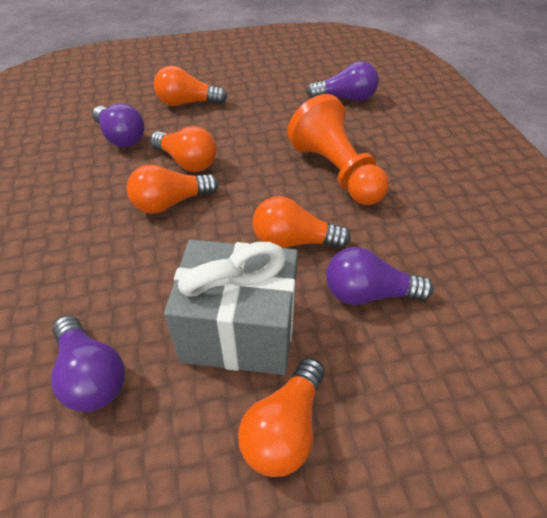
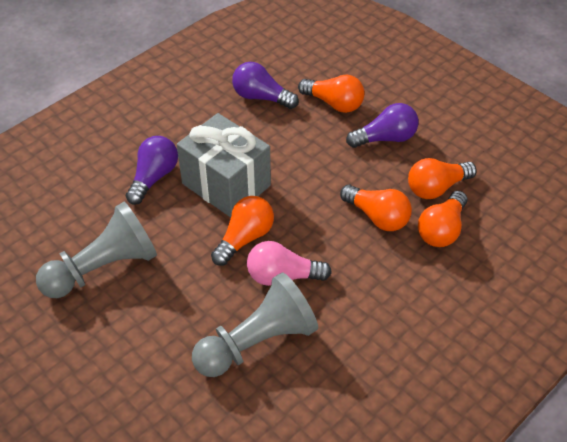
grey pawn: none = 0 -> [36,202,157,298] [192,272,318,377] = 2
orange pawn: [287,94,389,205] = 1 -> none = 0
pink light bulb: none = 0 -> [247,241,332,286] = 1
purple light bulb: [51,315,125,412] [92,104,144,147] [306,61,379,101] [326,247,434,305] = 4 -> [126,136,178,205] [232,62,299,109] [346,103,418,148] = 3

